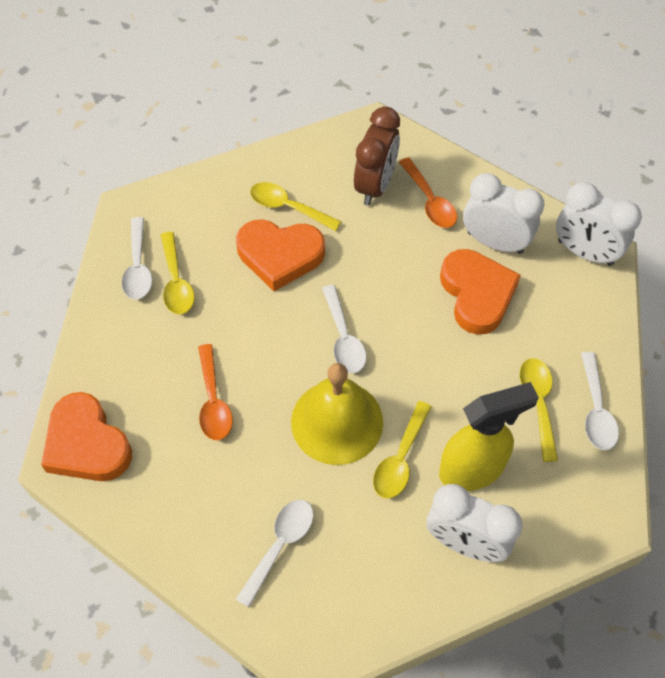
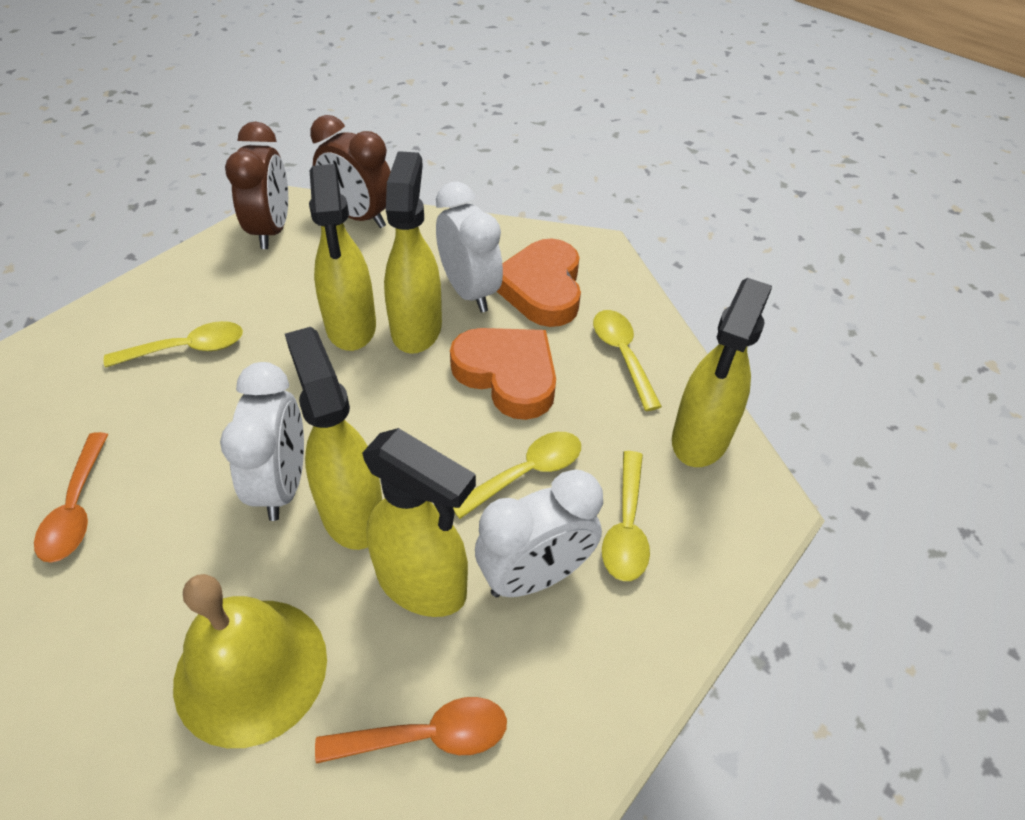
brown clock: [354,107,400,206] = 1 -> [225,122,288,249] [310,115,391,228] = 2
orange heart: [41,392,132,481] [236,219,325,291] [440,249,521,335] = 3 -> [450,328,556,420] [497,238,581,327] = 2
white spoon: [122,217,152,300] [236,500,314,608] [322,285,367,373] [581,352,619,450] = 4 -> none = 0
yellow spray bottle: [439,382,539,491] = 1 -> [285,327,382,550] [309,164,376,351] [362,428,476,617] [384,151,442,354] [672,278,772,467] = 5

